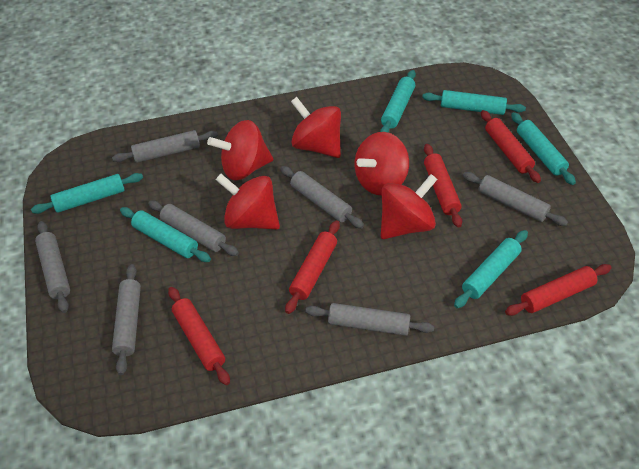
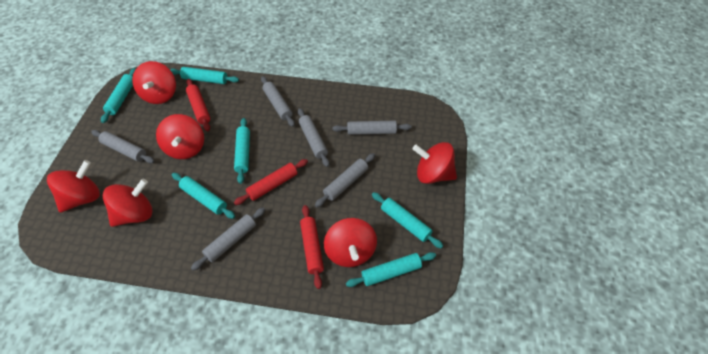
grey rolling pin: [35,221,70,313] [112,130,218,163] [112,264,141,375] [148,200,239,256] [280,166,364,229] [305,303,434,336] [463,172,568,226] = 7 -> [91,130,155,163] [191,207,265,271] [261,76,295,127] [298,108,330,167] [315,153,375,207] [332,121,411,135] = 6
red rolling pin: [168,287,230,385] [285,220,340,314] [424,144,462,228] [481,110,541,183] [505,264,612,316] = 5 -> [186,79,210,131] [234,159,308,205] [300,205,324,289] = 3
red spinning top: [207,120,273,180] [216,174,280,229] [291,97,341,158] [355,132,409,195] [381,174,438,239] = 5 -> [47,160,100,213] [103,179,152,227] [132,61,176,104] [156,114,204,159] [324,218,377,267] [412,142,457,184] = 6

